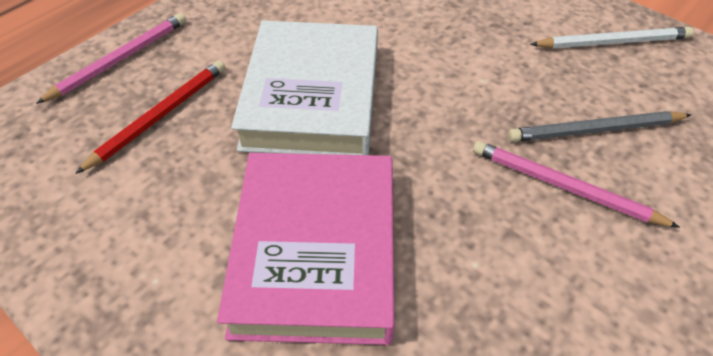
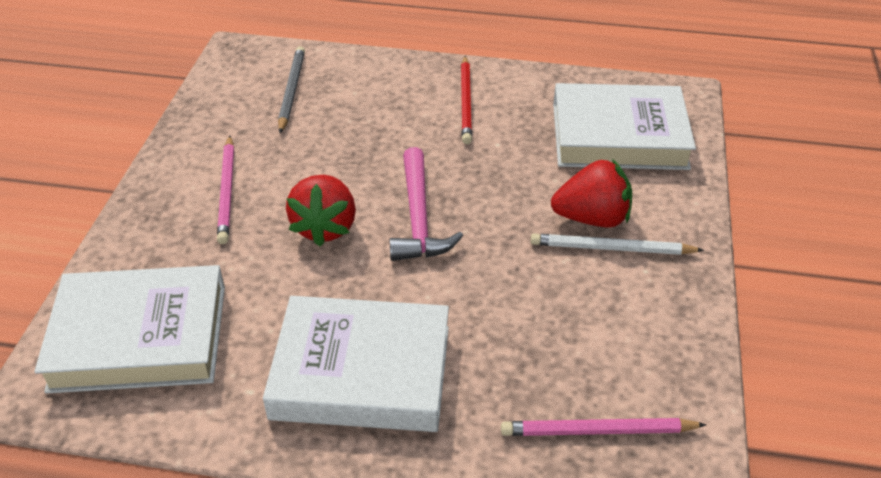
pink book: [217,153,395,345] = 1 -> none = 0
pink hammer: none = 0 -> [389,147,463,261] = 1
red strawberry: none = 0 -> [286,175,356,246] [551,159,632,228] = 2
white book: [231,20,378,155] = 1 -> [34,265,225,394] [263,296,449,432] [553,83,696,170] = 3

